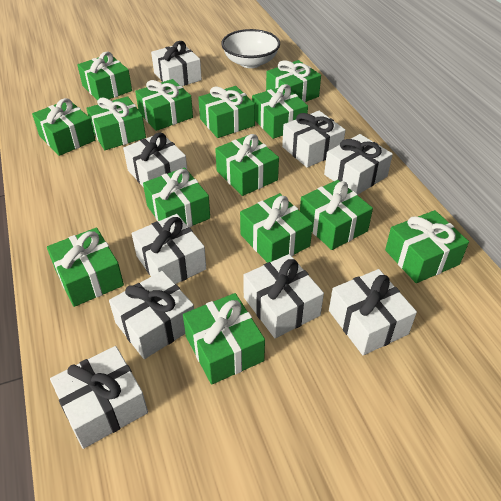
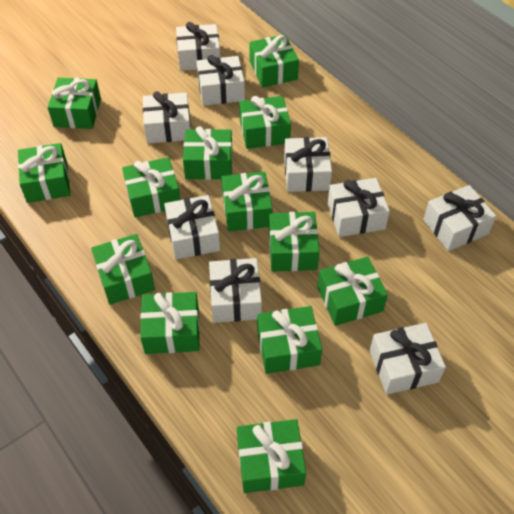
green gift: [32,98,95,156] [47,227,124,307] [77,52,132,100] [86,96,146,150] [135,79,193,131] [143,168,210,227] [183,293,265,385] [198,86,255,138] [215,134,279,196] [240,193,313,263] [252,84,308,139] [266,60,321,102] [300,180,373,250] [385,210,469,283] = 14 -> [18,143,70,203] [48,78,101,129] [91,234,155,305] [122,157,180,218] [140,292,200,354] [183,126,232,180] [222,172,273,231] [237,419,306,493] [239,96,291,149] [249,34,299,87] [257,306,322,374] [269,212,320,272] [317,257,388,326] = 13
white bowl: [221,29,280,68] = 1 -> none = 0

